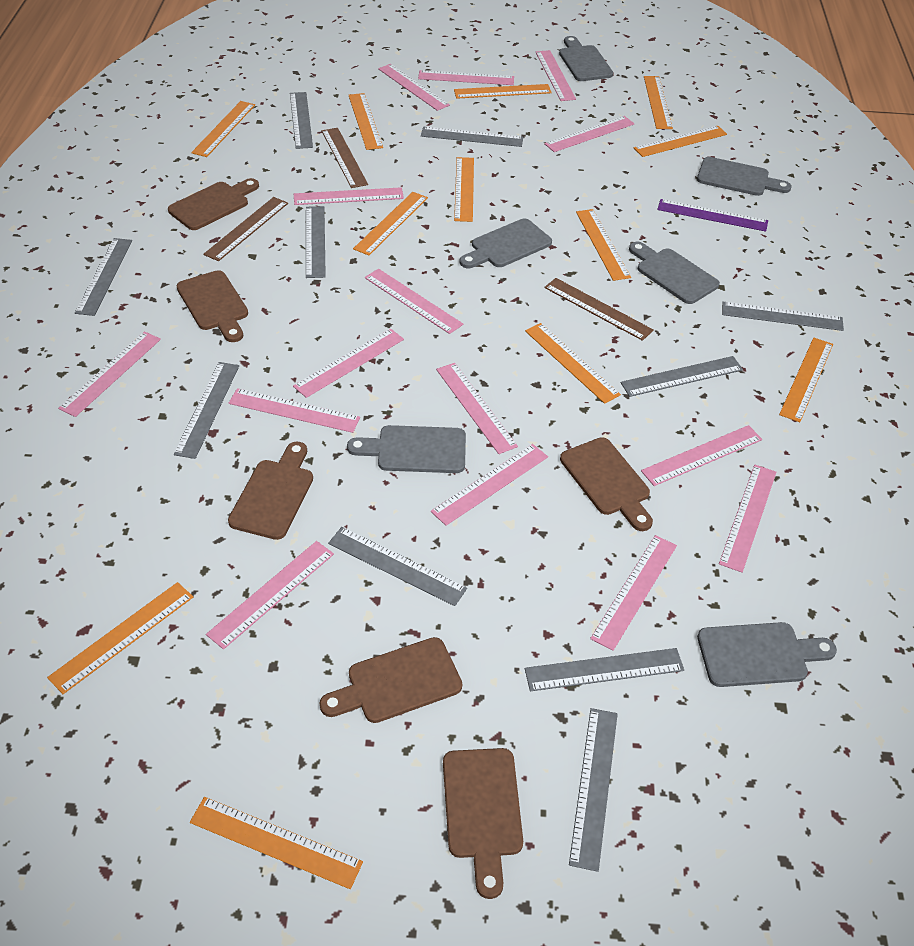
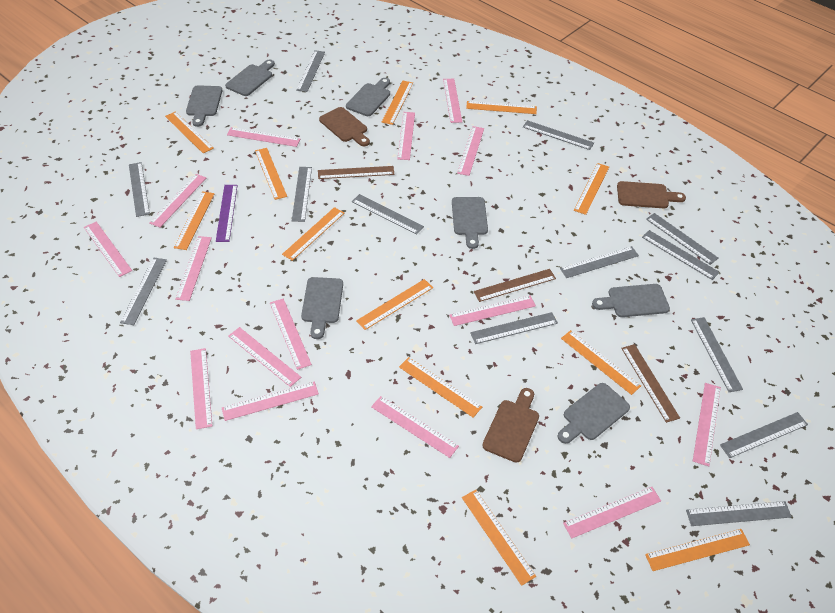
brown cutting board: [168,178,259,230] [177,270,248,342] [228,441,313,540] [320,637,462,723] [443,748,523,899] [560,437,653,531] = 6 -> [319,107,370,146] [482,388,539,463] [617,181,686,208] = 3
grey cutting board: [347,425,466,473] [460,219,552,268] [559,36,613,81] [629,242,720,304] [697,157,792,196] [697,622,837,687] = 6 -> [186,85,222,127] [225,60,275,96] [301,277,343,339] [346,78,390,116] [452,197,488,249] [557,383,630,444] [592,284,670,317] = 7
grey ruler: [75,238,132,316] [174,362,239,459] [290,92,313,149] [306,206,326,278] [328,527,467,606] [421,126,523,147] [525,648,684,691] [569,708,618,872] [621,356,743,397] [722,302,844,331] = 10 -> [120,258,167,325] [129,162,150,217] [292,167,312,222] [296,50,325,92] [352,194,424,235] [470,312,558,344] [523,120,594,150] [560,246,639,278] [642,230,720,280] [646,213,718,265] [686,501,792,526] [691,317,743,392] [720,412,808,458] = 13

